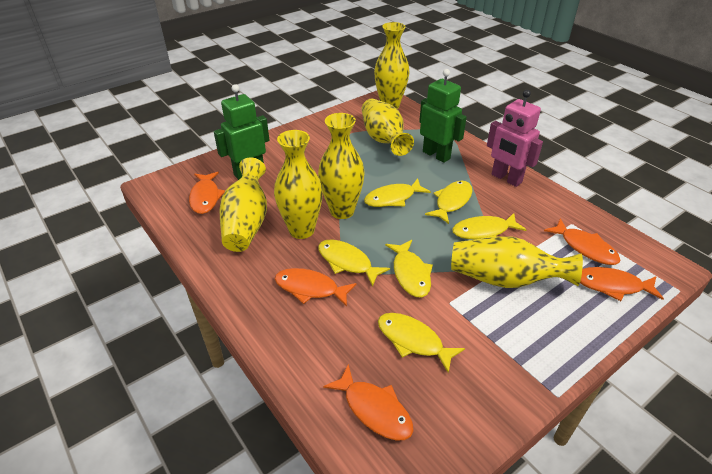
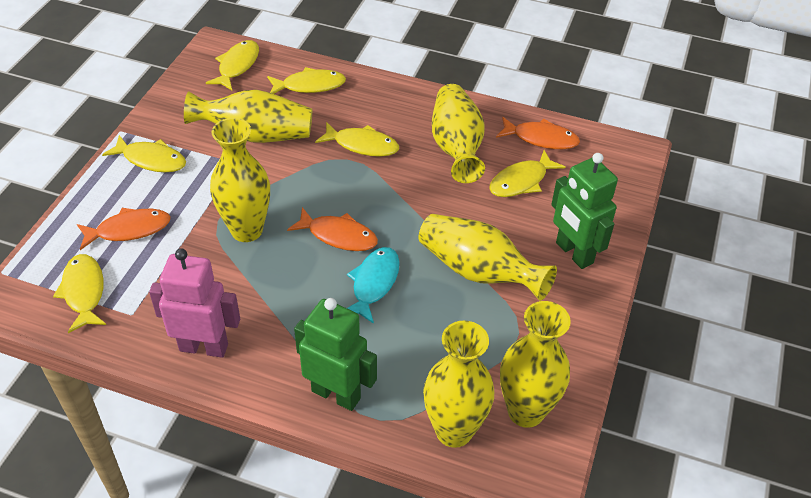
orange fish: [189,172,225,214] [275,268,357,307] [323,364,414,441] [544,218,620,265] [580,267,664,301] = 5 -> [77,208,171,250] [287,207,378,251] [496,117,580,149] = 3
turquoise fish: none = 0 -> [347,247,400,324] = 1

